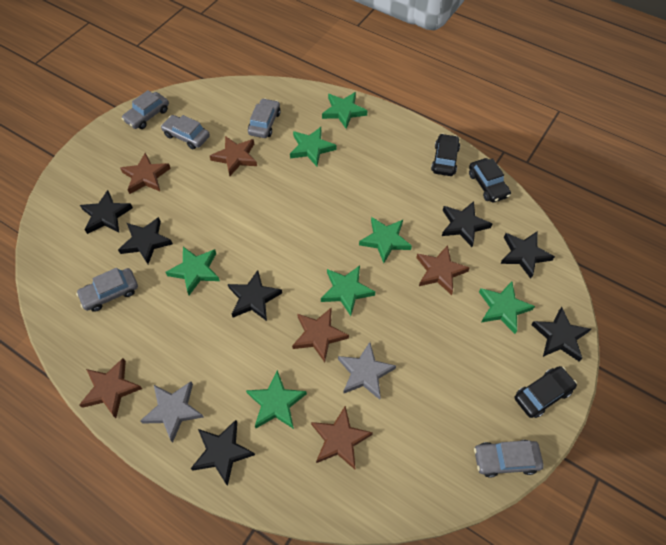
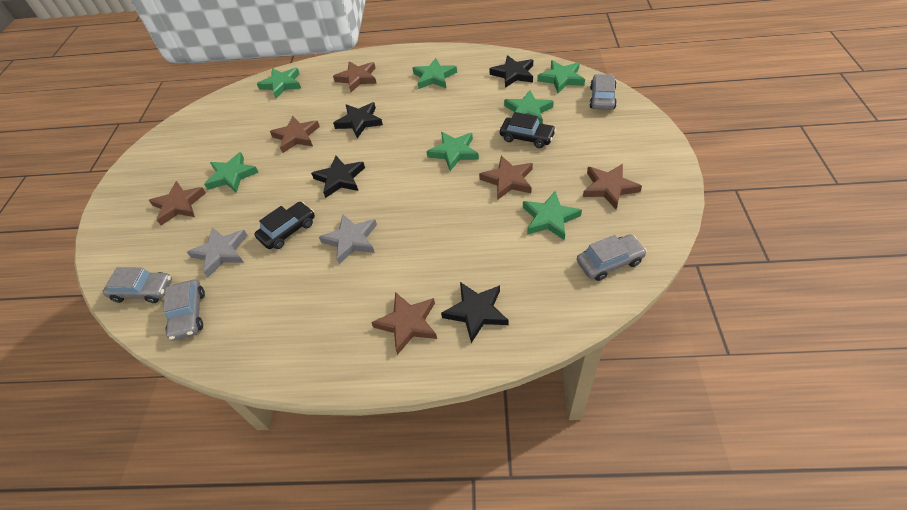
black car: [431,134,460,176] [469,158,511,203] [515,366,577,418] = 3 -> [254,202,315,249] [500,112,556,148] = 2
black star: [80,190,133,234] [118,217,173,264] [191,420,255,486] [228,270,282,321] [442,201,492,247] [500,232,555,279] [531,307,591,362] = 7 -> [311,156,365,198] [333,102,383,138] [441,282,508,343] [490,55,533,88] = 4
grey car: [76,268,138,312] [122,90,169,129] [161,115,210,149] [248,98,281,138] [474,440,544,478] = 5 -> [103,267,172,303] [163,279,205,341] [577,234,647,281] [589,74,617,110] = 4

